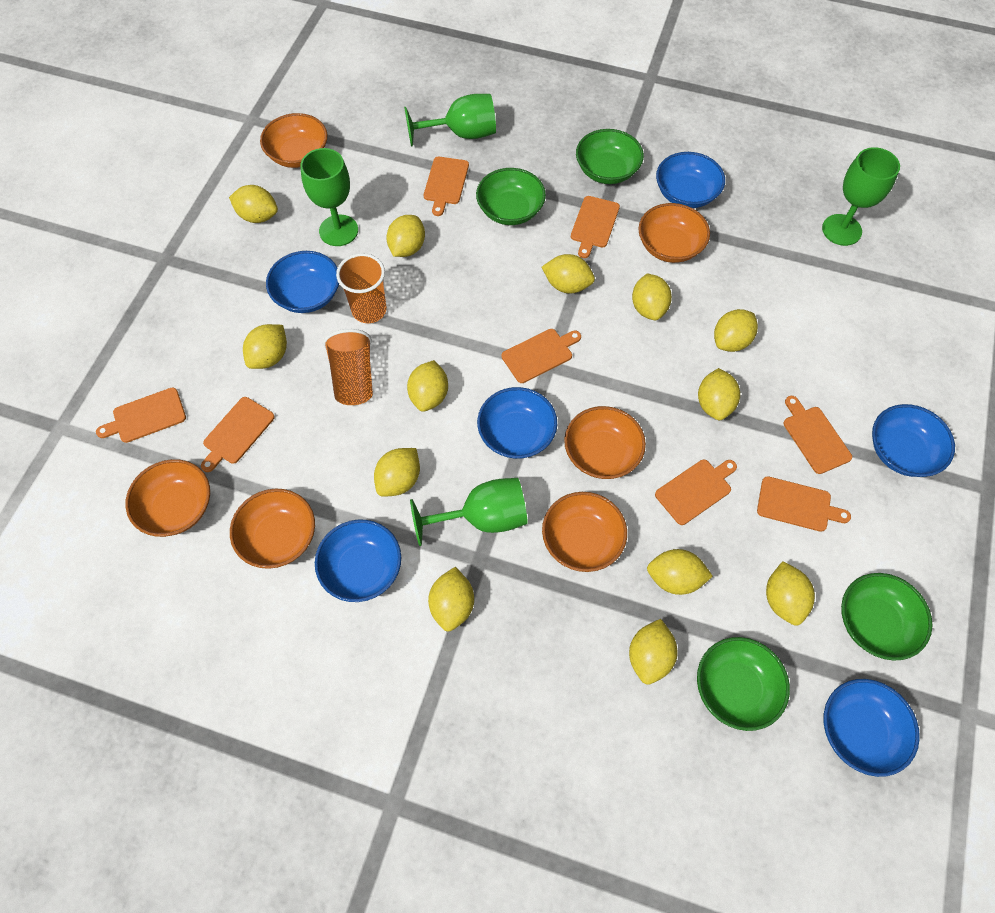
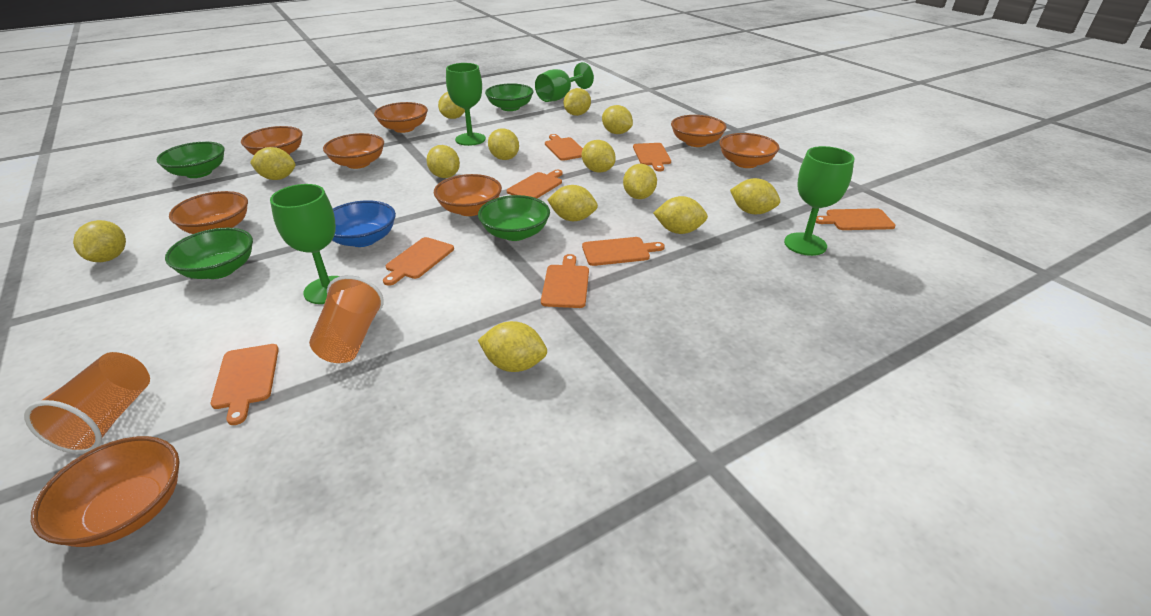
blue bowl: [266,251,339,313] [315,520,401,602] [477,387,557,459] [656,152,725,208] [824,679,920,777] [872,404,955,477] = 6 -> [332,200,396,247] = 1
orange bowl: [125,459,210,537] [230,489,315,569] [260,113,328,168] [542,492,627,572] [564,406,646,479] [638,203,710,263] = 6 -> [31,436,180,547] [169,191,248,234] [241,126,303,155] [323,133,384,169] [374,102,428,133] [434,174,502,216] [671,115,727,147] [719,133,780,168] = 8

